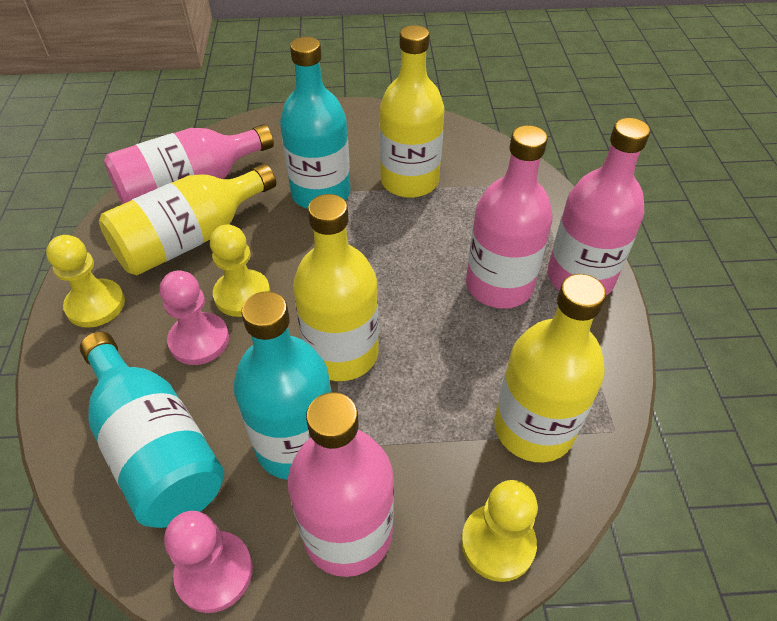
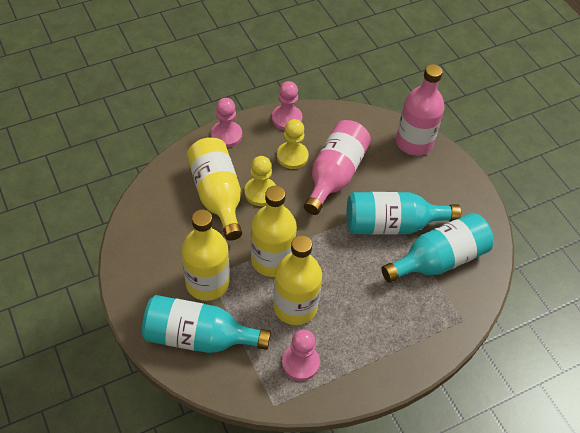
pink bottle: [104,124,274,204] [288,392,394,577] [466,125,553,308] [548,118,650,296] = 4 -> [304,120,371,215] [396,64,445,156] = 2
pink pawn: [160,270,229,365] [164,511,253,613] = 2 -> [211,98,242,148] [272,81,302,130] [282,329,320,381] = 3
yellow pawn: [46,235,125,328] [210,224,270,317] [461,480,538,582] = 3 -> [244,156,276,206] [277,119,309,169] = 2

